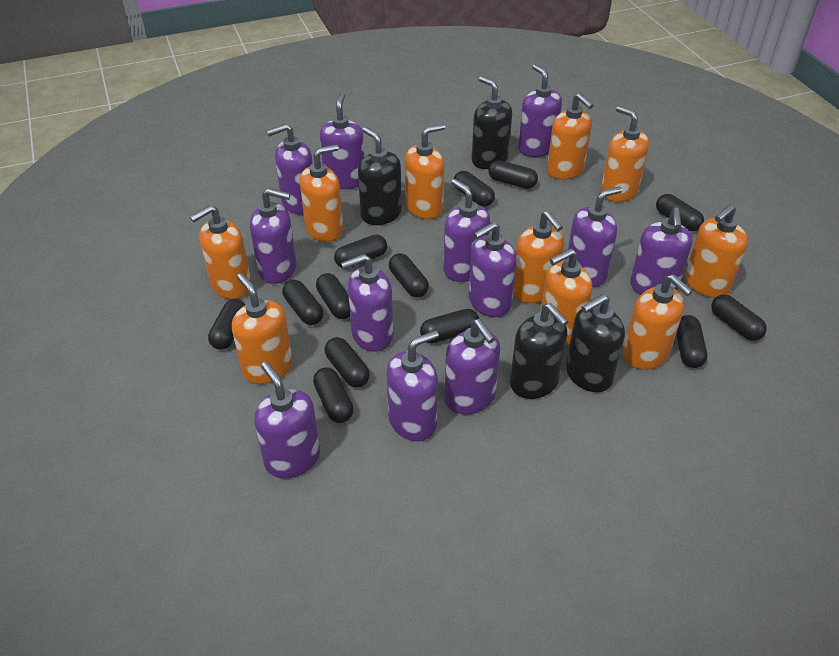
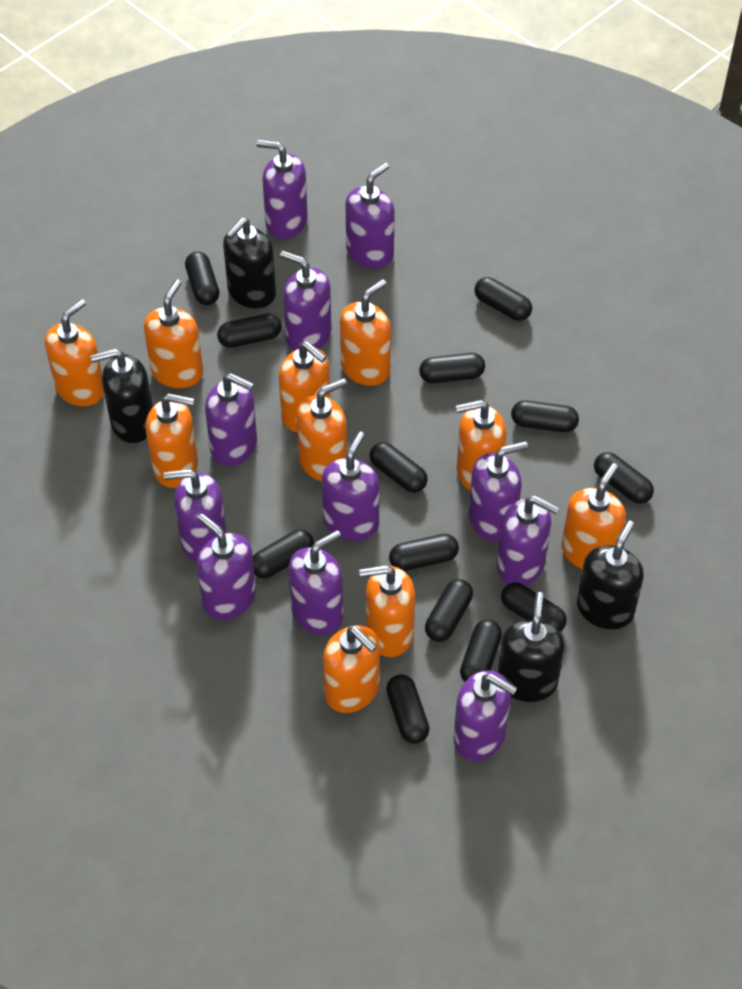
purple soap dispenser: [250,188,296,284] [254,362,320,478] [267,124,313,214] [320,93,364,189] [341,254,393,352] [386,330,439,441] [443,179,490,282] [444,319,500,415] [469,222,517,317] [518,64,562,157] [566,186,622,287] [630,207,693,294] = 12 -> [164,469,226,562] [197,514,256,620] [205,373,257,466] [256,140,308,239] [280,251,332,351] [289,530,343,635] [322,431,379,541] [345,162,395,269] [454,671,517,761] [469,441,528,542] [497,496,559,586] = 11

